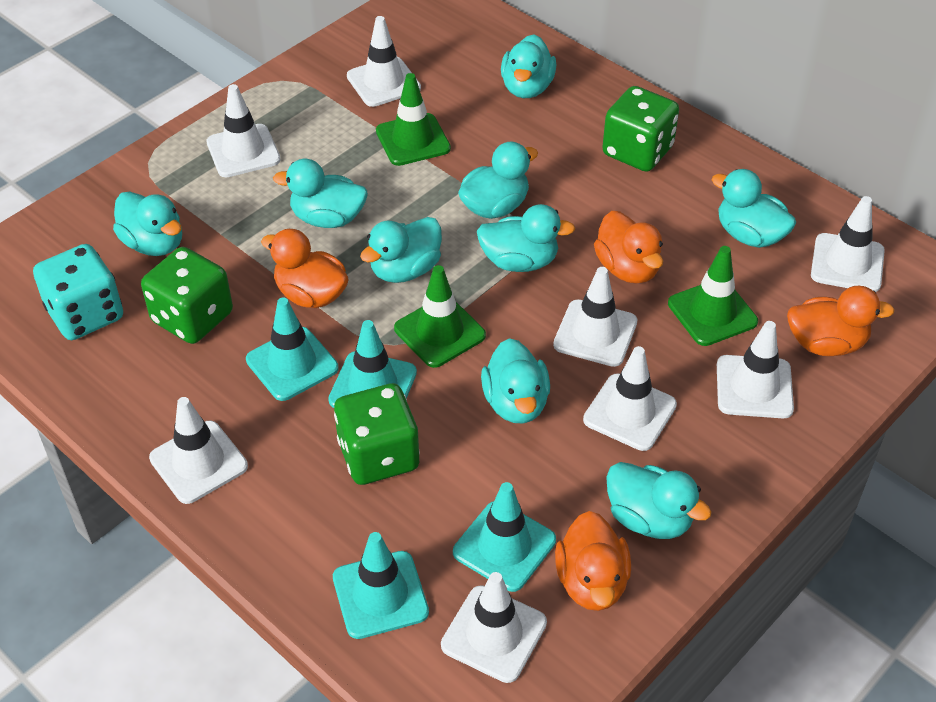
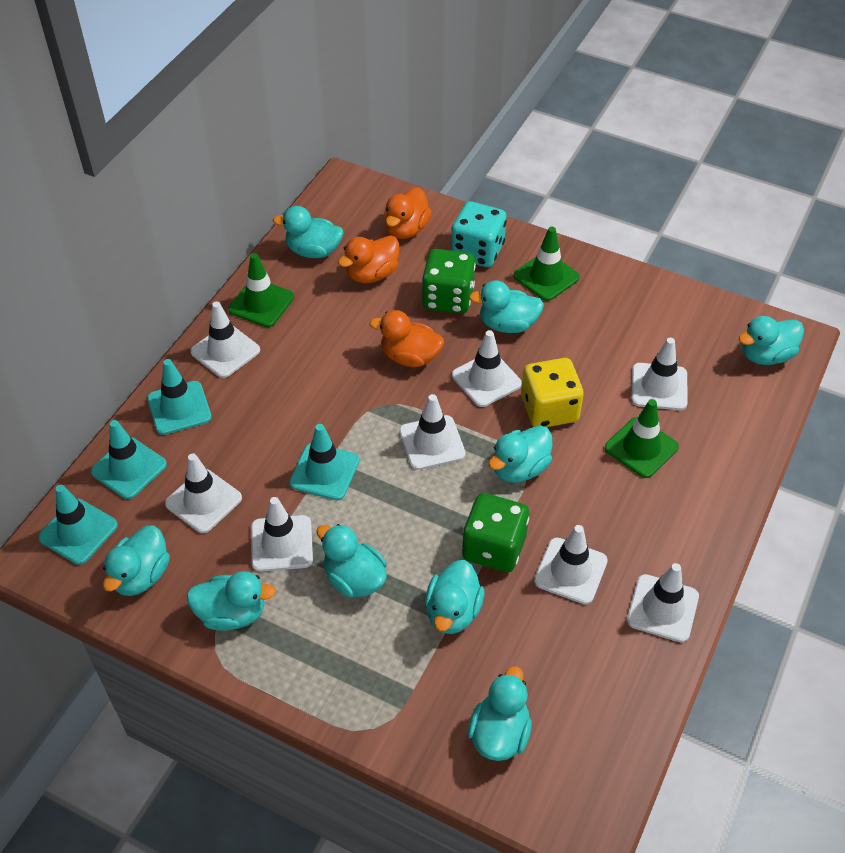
green dice: [141,247,233,344] [334,383,420,485] [602,86,679,172] = 3 -> [422,249,476,314] [462,493,529,573] = 2
orange duck: [261,229,348,308] [555,511,631,611] [594,211,663,284] [787,286,895,356] = 4 -> [338,236,399,283] [369,310,444,367] [384,187,432,239] = 3
yellow dice: none = 0 -> [521,358,584,427] = 1

